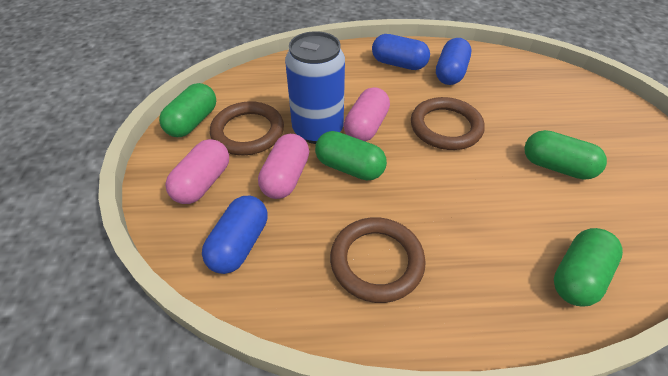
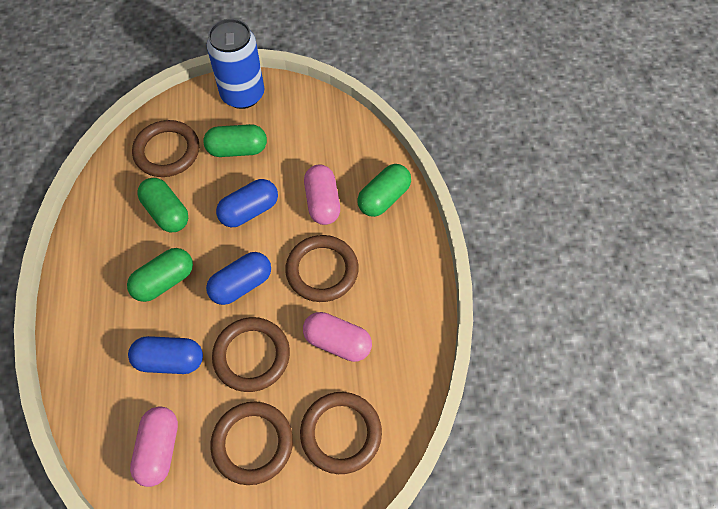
brown ring: [210,101,284,155] [330,217,426,303] [411,97,485,150] = 3 -> [132,120,199,177] [210,402,293,485] [212,317,290,392] [285,235,359,302] [300,392,382,474] = 5

